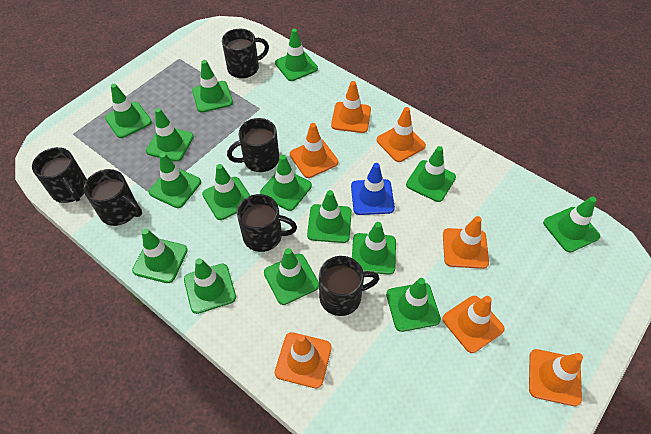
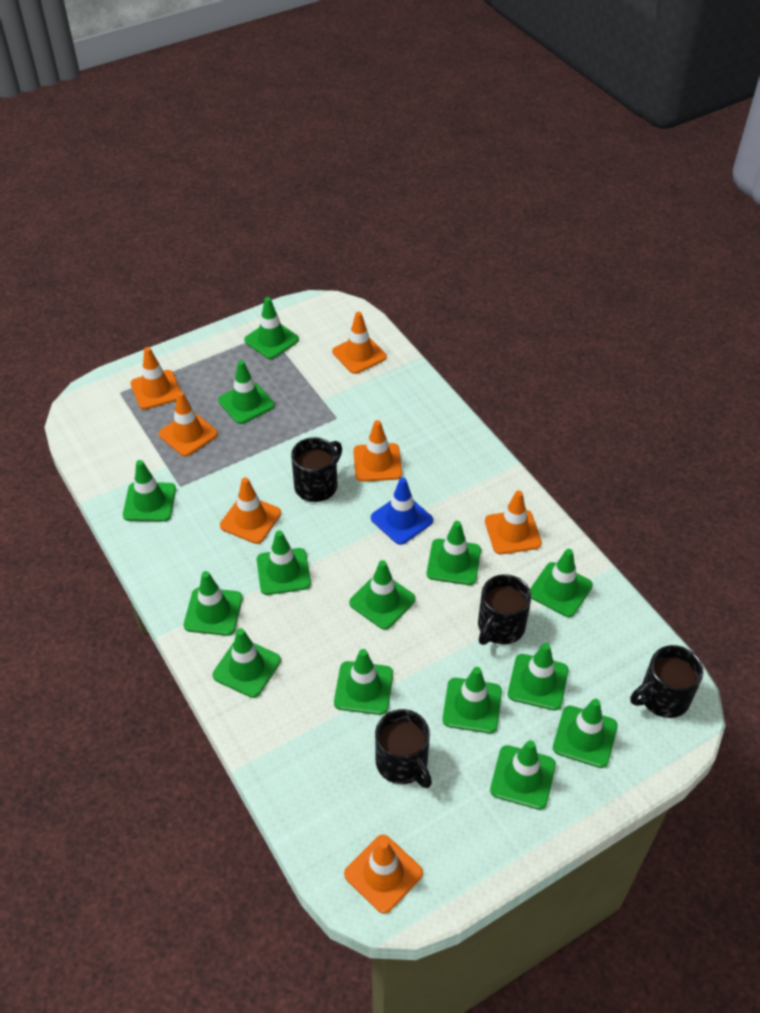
black mug: [32,147,87,203] [84,169,142,226] [222,29,269,78] [227,118,279,172] [237,194,297,252] [319,256,380,316] = 6 -> [291,437,342,502] [375,709,432,788] [478,574,531,645] [630,645,704,718] = 4
green traffic cone: [105,84,152,138] [132,229,188,283] [146,108,194,162] [149,153,201,208] [184,258,236,314] [192,60,233,113] [202,164,250,220] [260,155,312,211] [264,248,319,305] [275,29,318,81] [307,190,352,243] [352,222,396,275] [386,278,441,332] [406,146,456,202] [543,196,600,253] = 15 -> [123,460,176,522] [184,571,243,636] [213,628,281,698] [218,360,275,424] [244,297,299,359] [257,530,311,595] [334,649,393,715] [349,560,416,630] [427,521,481,585] [442,667,502,733] [490,740,556,810] [508,643,568,711] [530,549,593,617] [553,699,618,768] = 14

